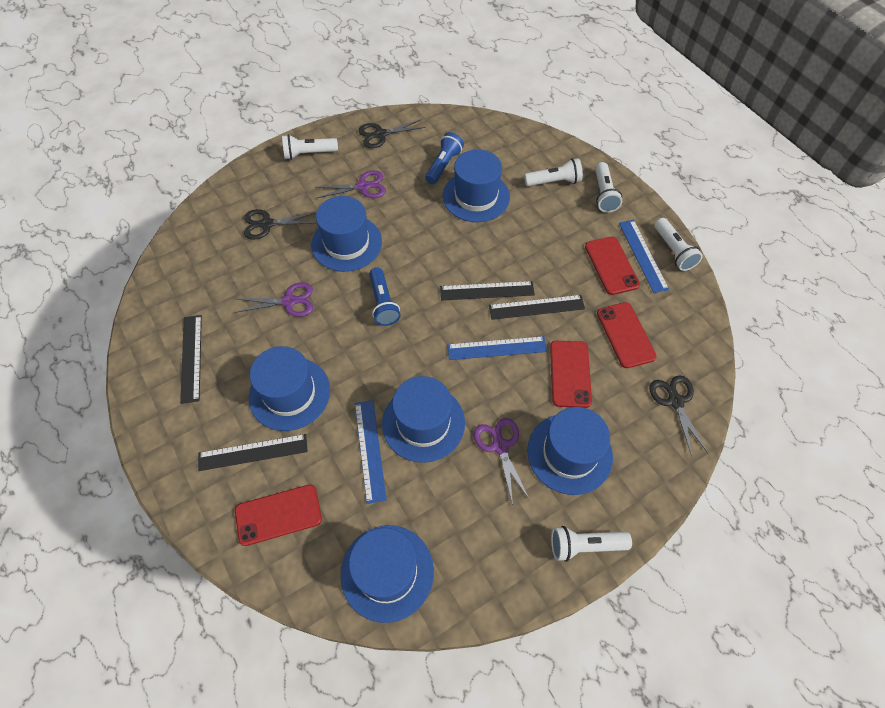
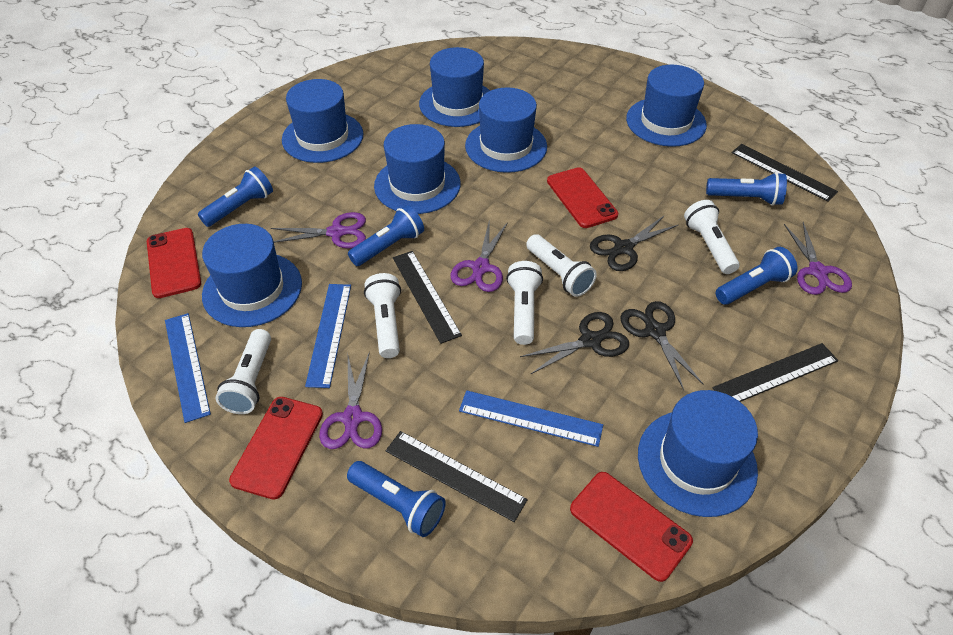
blue flashlight: [369,267,401,326] [425,132,464,184] = 2 -> [198,167,273,227] [347,461,446,537] [348,205,424,266] [706,172,787,206] [716,247,797,305] = 5
blue hat: [249,346,330,431] [311,196,382,272] [340,525,434,623] [382,376,465,463] [443,149,510,222] [527,407,613,495] = 6 -> [202,224,302,327] [282,79,363,163] [374,124,461,214] [419,47,490,127] [465,87,547,173] [626,65,707,147] [638,390,758,517] = 7
purple scissors: [235,282,313,317] [316,170,386,198] [474,418,530,505] = 3 -> [271,212,366,249] [319,351,382,449] [450,222,508,292] [784,222,852,295] = 4

